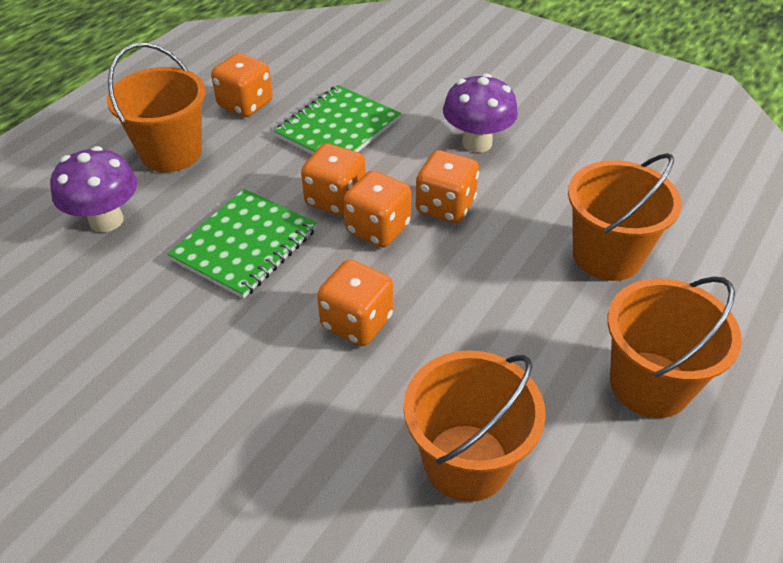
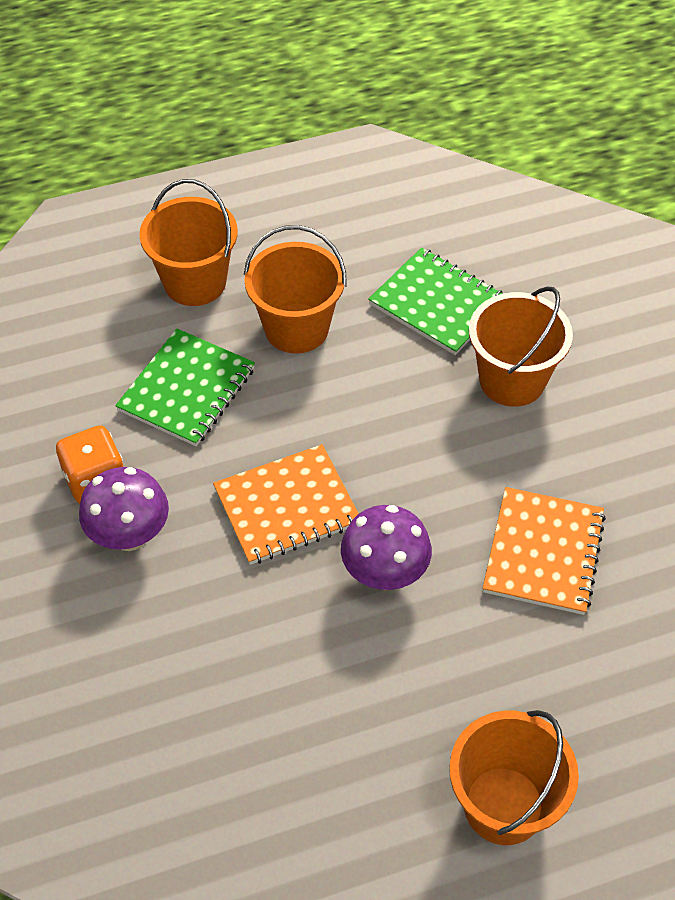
orange dice: [211,53,273,117] [301,143,366,216] [317,259,393,346] [343,171,411,247] [416,150,479,223] = 5 -> [56,425,123,504] = 1
orange notebook: none = 0 -> [213,444,359,565] [483,487,606,615] = 2

